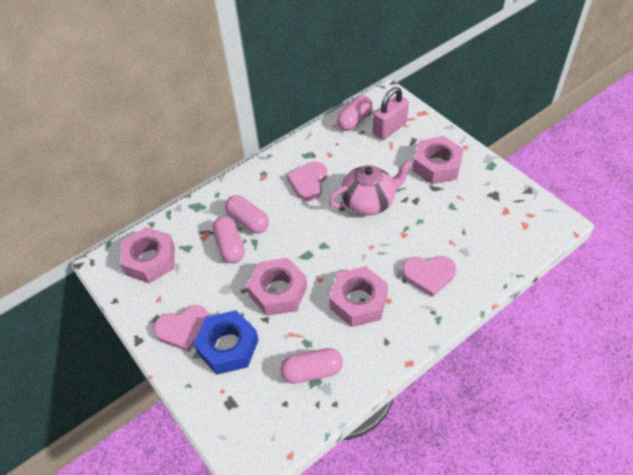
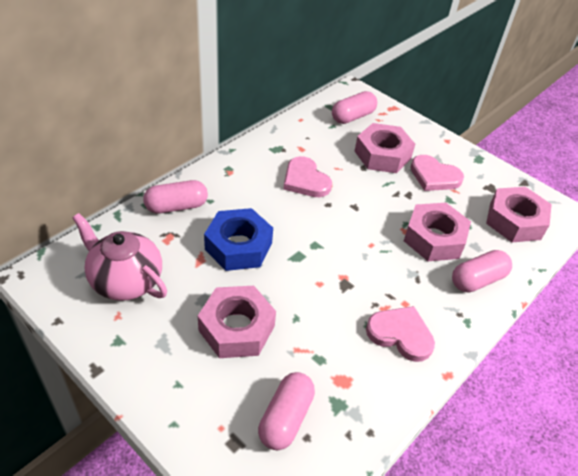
pink padlock: [373,87,409,140] = 1 -> none = 0

